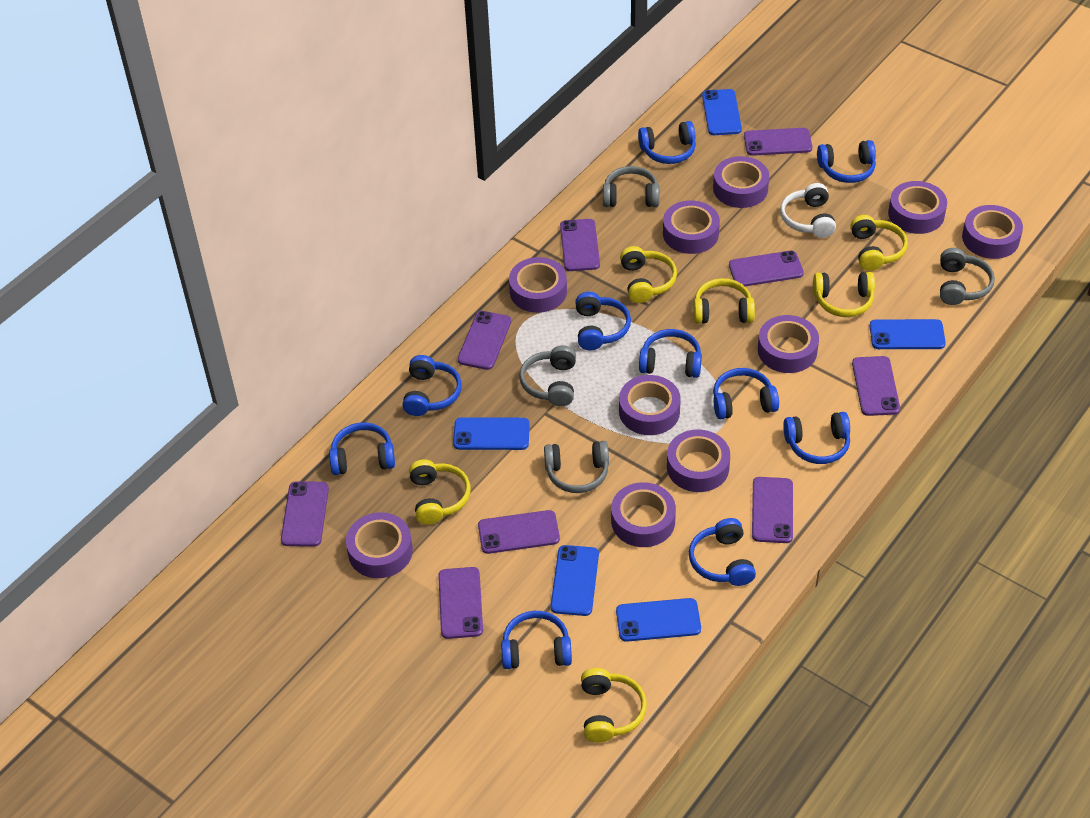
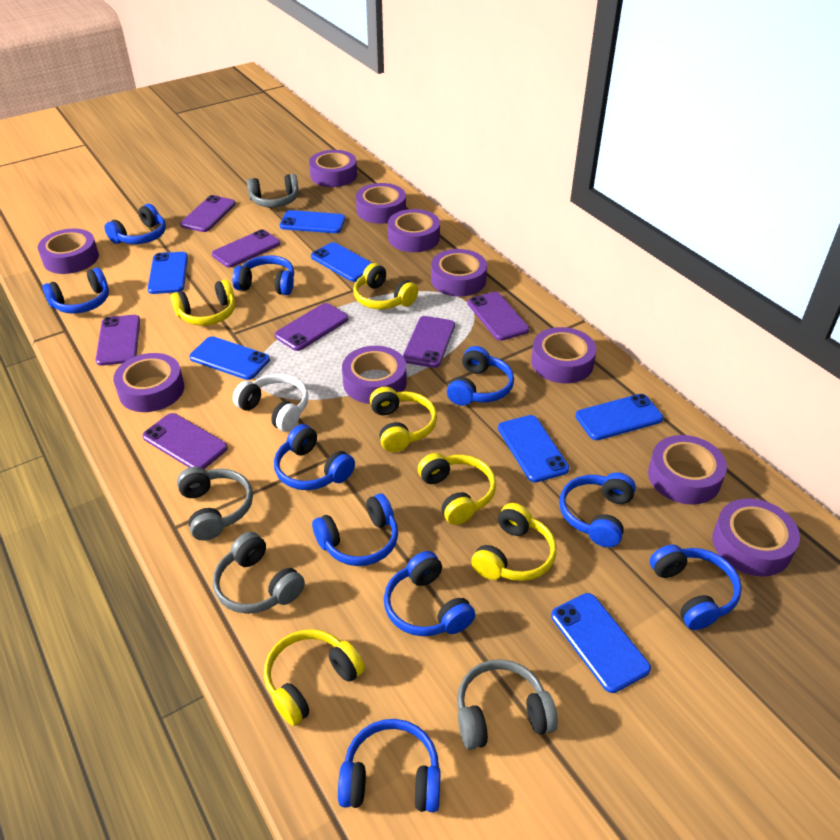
blue phone: [453,417,530,450] [551,545,599,616] [616,598,701,642] [702,89,742,135] [870,319,946,349] = 5 -> [148,252,188,294] [189,336,270,380] [280,210,345,233] [311,242,372,282] [498,415,569,482] [551,593,651,693] [575,394,663,440] = 7
purple phone: [281,481,329,547] [438,567,483,639] [458,311,511,370] [478,510,560,554] [560,219,600,271] [729,251,804,286] [744,128,812,156] [752,477,793,543] [852,356,900,416] = 9 -> [96,315,140,366] [143,413,228,469] [180,195,236,232] [212,230,280,268] [275,303,349,351] [403,316,455,368] [468,292,529,341] = 7

